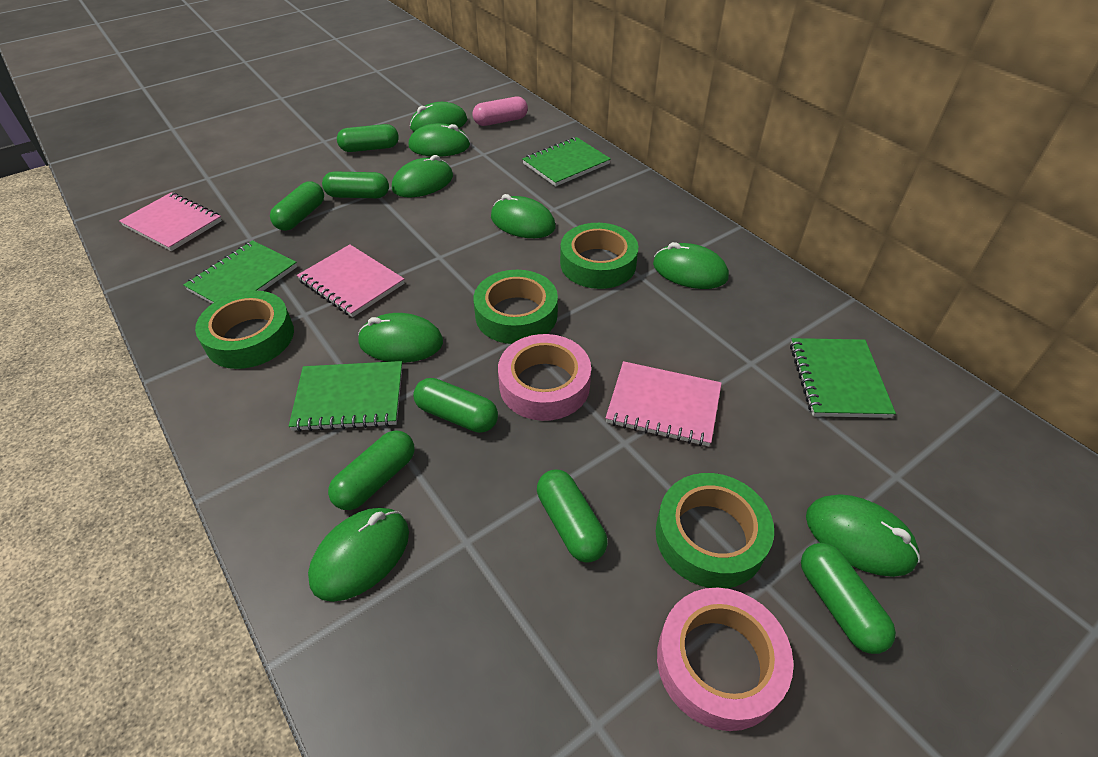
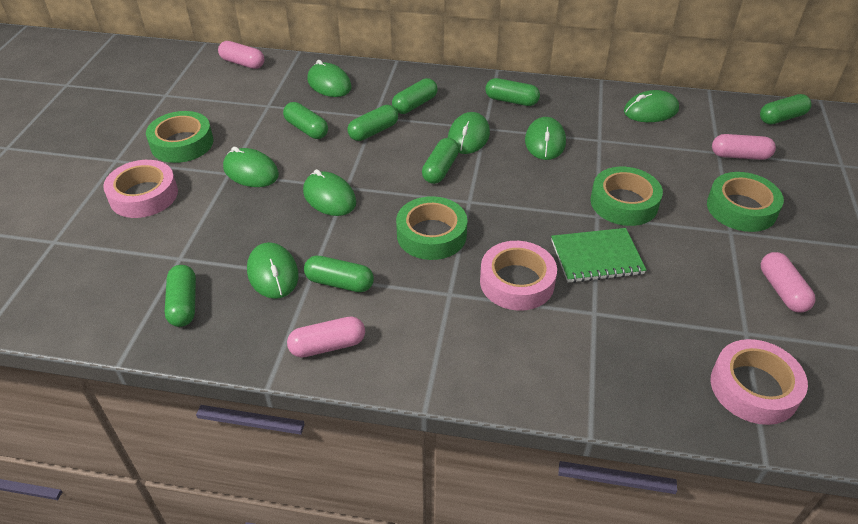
green capsule: [270,181,324,231] [322,171,389,198] [328,430,414,510] [337,124,399,152] [413,378,498,433] [537,469,608,563] [801,543,896,654] = 7 -> [165,265,196,327] [283,102,328,139] [304,256,374,292] [347,105,398,141] [392,78,438,114] [422,138,459,184] [485,78,540,106] [760,94,811,124] = 8
green mouse: [308,508,409,602] [358,313,443,363] [392,155,453,197] [409,123,470,157] [410,102,467,132] [491,194,556,238] [653,242,729,289] [806,494,920,577] = 8 -> [223,147,279,187] [247,242,299,299] [303,169,356,216] [307,60,352,97] [448,112,490,154] [525,117,566,160] [624,90,679,122] = 7
green notebook: [184,240,297,304] [289,361,402,432] [522,137,611,186] [790,338,896,418] = 4 -> [551,228,647,283] = 1
pink capsule: [472,97,528,126] = 1 -> [218,41,265,69] [287,316,365,358] [712,134,776,160] [761,252,816,313] = 4
pink notebook: [119,192,222,251] [297,244,404,317] [606,361,722,446] = 3 -> none = 0
pink tape: [498,334,591,421] [657,588,794,731] = 2 -> [103,160,178,218] [480,241,557,311] [711,339,808,425] = 3

